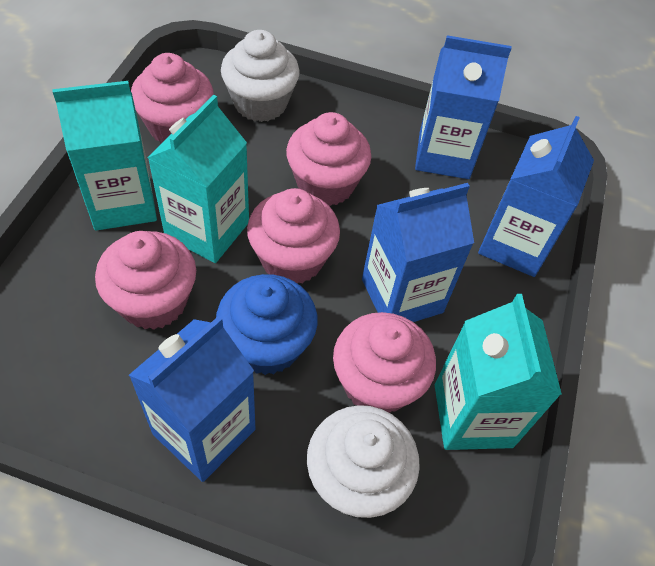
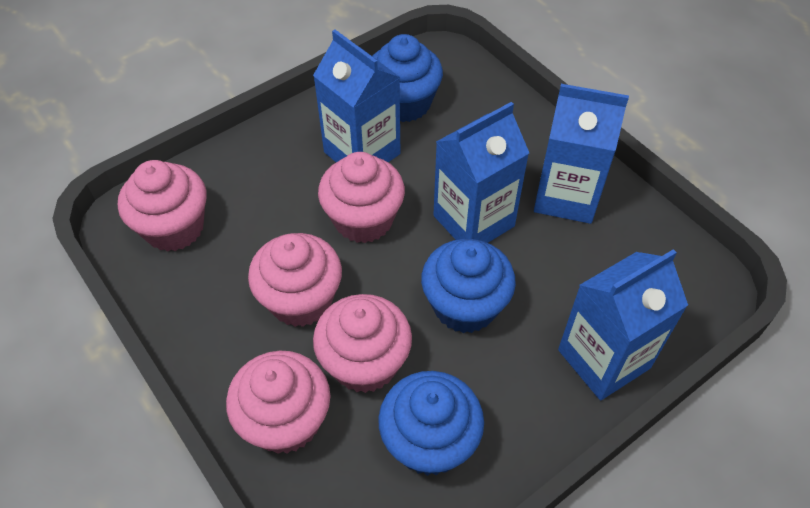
blue cupcake: [216,274,318,375] = 1 -> [372,34,443,122] [378,371,484,476] [421,239,516,333] = 3
turquoise carton: [52,81,157,231] [148,95,249,263] [435,294,562,450] = 3 -> none = 0
white cupcake: [221,30,300,122] [307,405,420,518] = 2 -> none = 0

